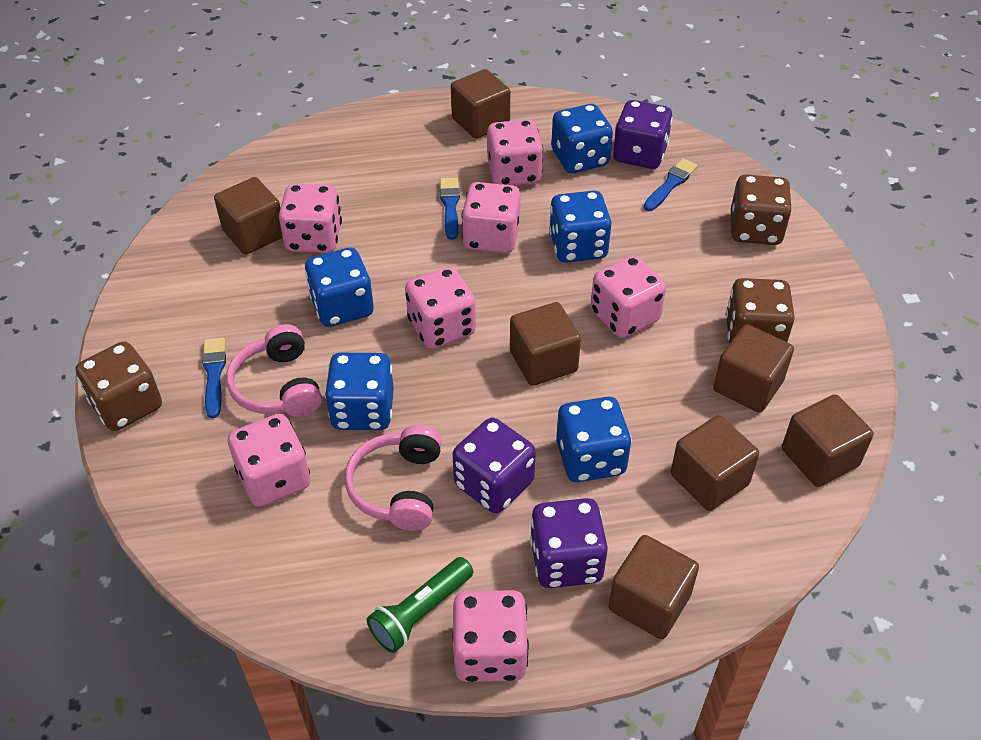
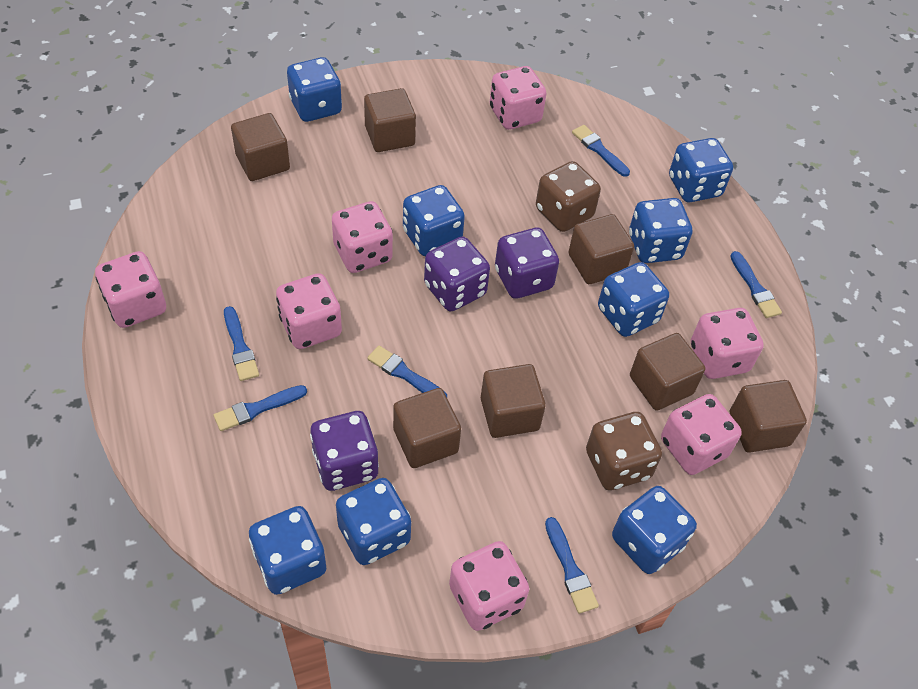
blue brush: [202,338,226,418] [440,177,460,240] [644,158,698,211] = 3 -> [214,385,307,431] [224,306,259,381] [367,345,447,397] [545,517,599,614] [572,125,630,177] [730,251,782,318] = 6
blue dice: [305,247,374,327] [325,353,394,430] [549,191,612,263] [551,104,613,173] [556,397,632,482] = 5 -> [249,506,326,595] [287,57,342,122] [336,478,411,565] [403,185,465,256] [598,262,669,337] [612,486,697,574] [629,198,692,263] [669,138,733,202] = 8
brown dice: [76,341,162,431] [726,278,795,344] [731,175,792,245] = 3 -> [536,161,601,232] [586,412,662,491] = 2
green flashlight: [367,557,473,653] = 1 -> none = 0
pink headphones: [226,324,322,417] [345,425,442,531] = 2 -> none = 0

